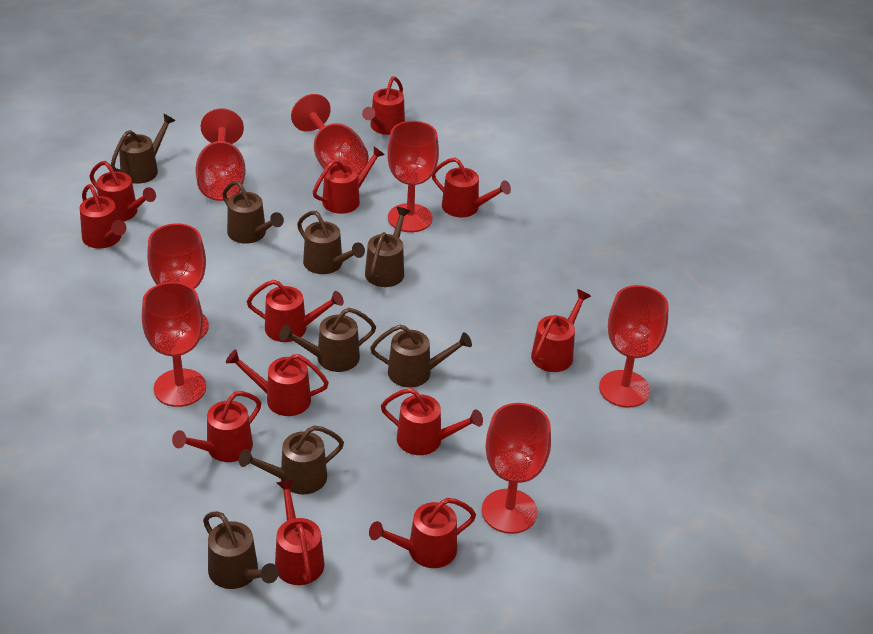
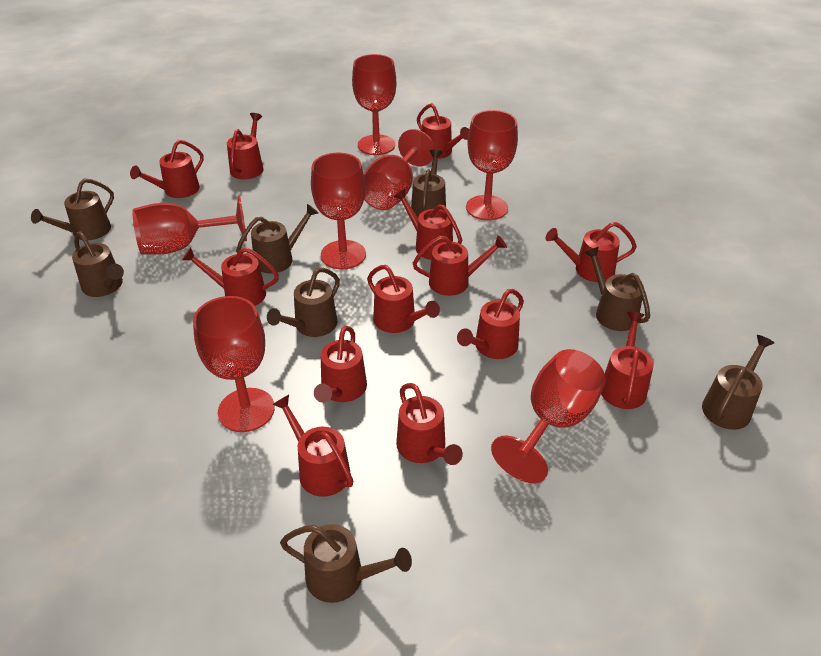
red watering can: [80,184,127,248] [89,161,156,222] [172,391,261,462] [226,349,329,416] [246,280,344,342] [275,479,325,585] [313,146,385,214] [362,76,405,135] [369,498,476,568] [381,388,483,455] [432,158,511,217] [531,289,591,372] = 12 -> [130,140,204,198] [182,248,279,306] [227,113,263,180] [272,395,353,497] [314,326,367,403] [367,265,440,333] [394,189,462,260] [396,383,463,465] [413,235,507,296] [417,103,469,159] [457,289,524,359] [546,222,637,282] [601,312,654,409] = 13

